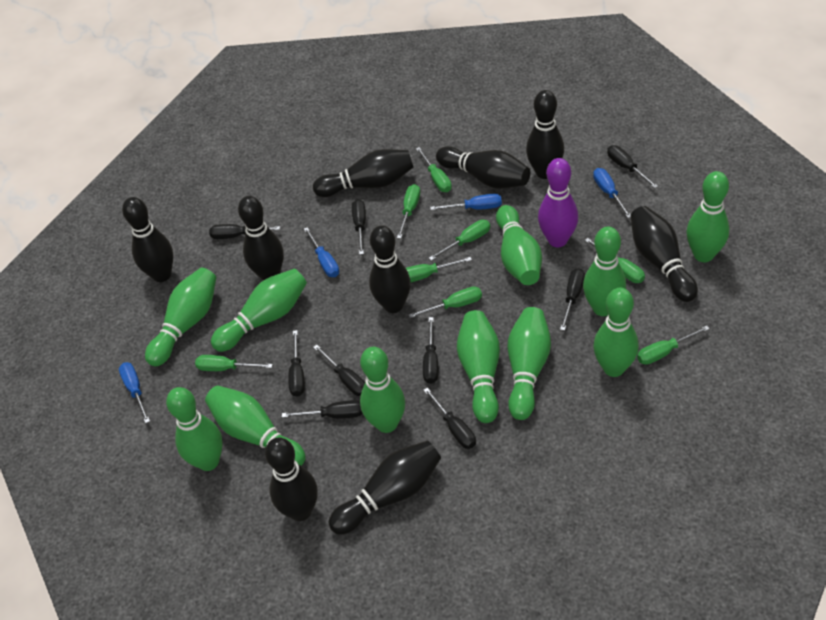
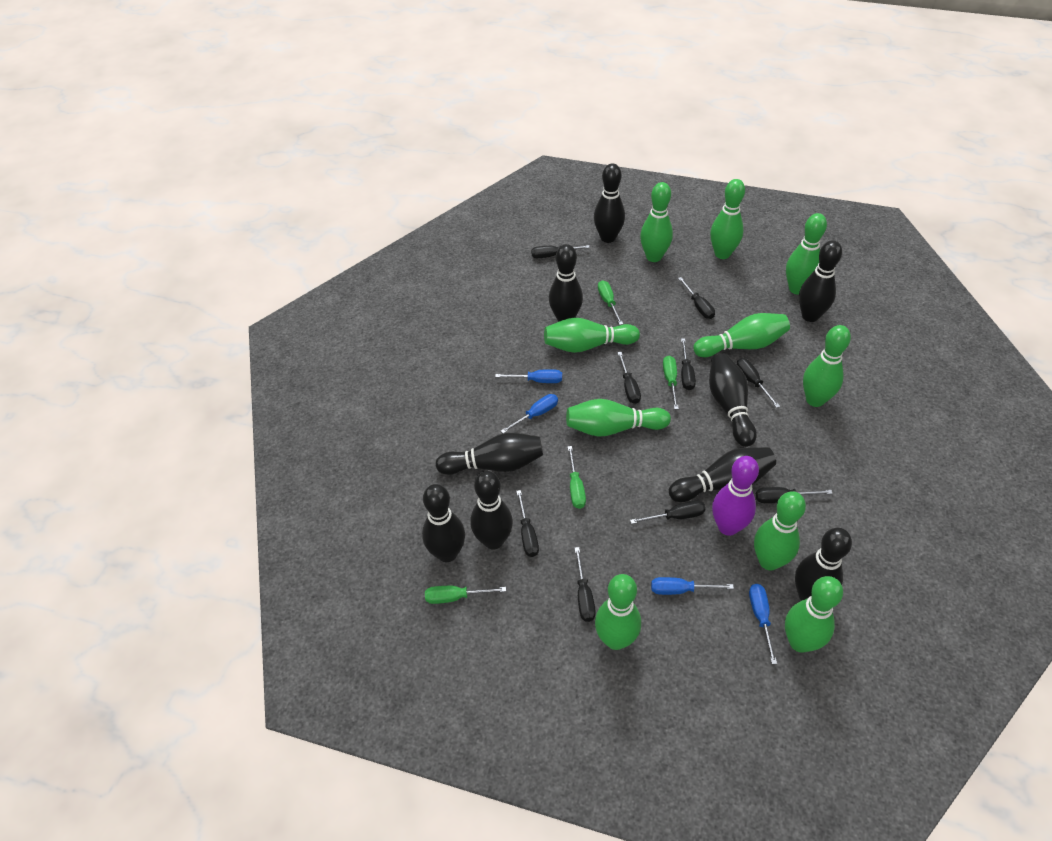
green bowling pin: [145,268,216,367] [166,387,223,471] [205,385,306,466] [211,269,307,352] [360,347,405,433] [457,310,500,423] [496,205,542,285] [508,307,551,420] [583,226,626,316] [593,288,639,377] [686,171,730,262] = 11 -> [544,318,640,353] [566,399,671,437] [595,574,641,650] [640,182,673,262] [693,313,790,357] [710,179,745,259] [754,491,806,570] [785,576,843,653] [786,213,827,294] [803,325,851,407] = 10
green screwdriver: [195,355,273,371] [397,184,420,239] [406,257,472,282] [408,286,482,318] [416,147,452,192] [429,220,490,261] [585,238,645,283] [637,325,710,365] = 8 -> [425,586,506,604] [568,446,586,509] [598,280,623,325] [663,356,679,409] = 4

